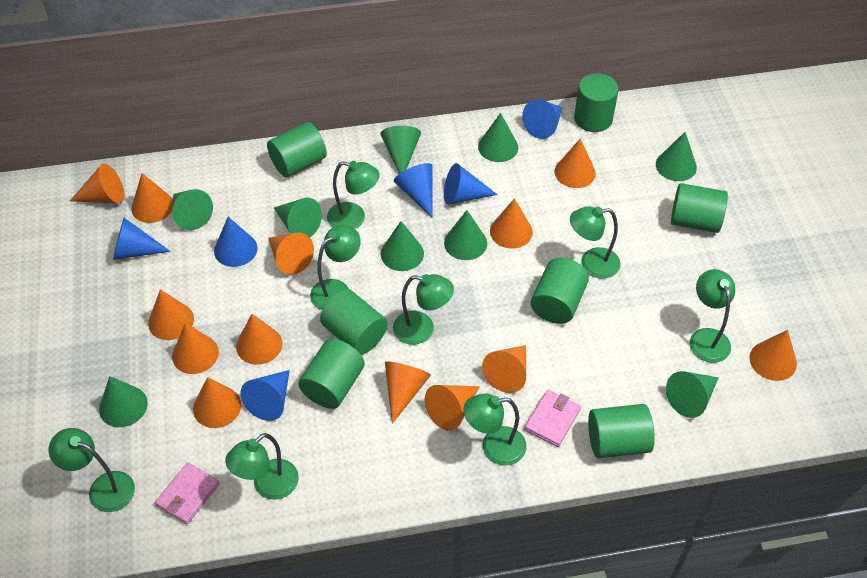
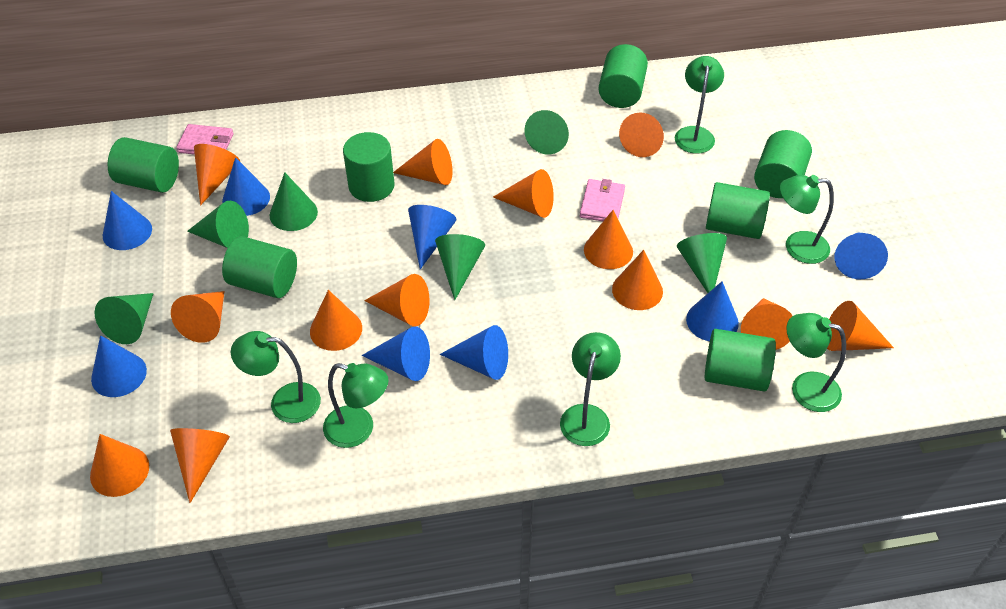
blue cone: [113,218,171,260] [214,217,258,267] [240,370,290,421] [394,163,432,217] [444,163,498,205] [522,99,563,139] = 6 -> [91,335,147,397] [103,191,152,250] [222,157,270,216] [362,326,430,381] [408,205,457,269] [440,325,508,380] [686,281,739,341] [835,233,888,279] = 8
green cone: [99,376,148,427] [172,189,213,230] [274,198,322,237] [380,126,421,174] [381,221,424,271] [444,210,487,260] [478,113,518,162] [656,132,697,181] [666,371,719,418] = 9 -> [94,293,154,344] [187,201,249,248] [270,172,318,231] [435,234,485,300] [524,110,569,154] [677,233,727,293] = 6
green lamp: [49,428,135,512] [225,433,299,500] [310,225,361,310] [327,161,380,229] [393,274,454,345] [464,394,527,465] [570,206,621,279] [690,269,735,363] = 8 -> [231,331,321,423] [323,363,388,448] [560,332,621,446] [675,56,724,154] [780,175,834,264] [787,313,846,412] = 6

